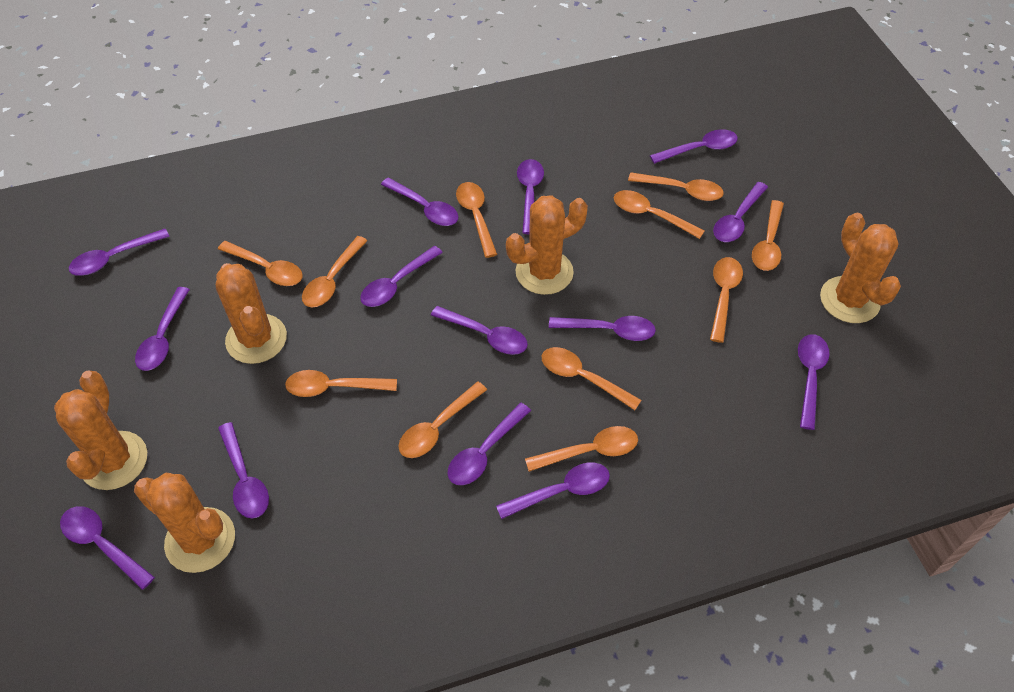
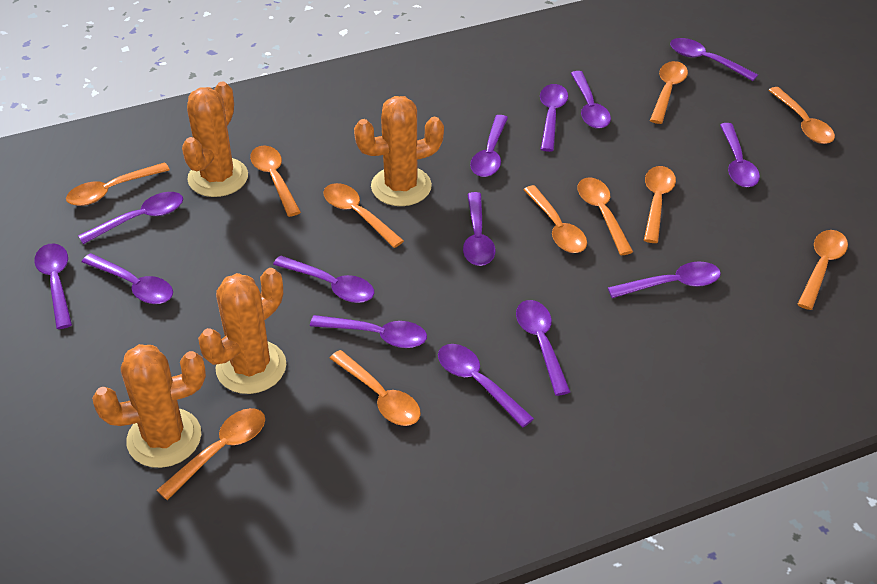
orange cactus: [54,371,147,490] [134,473,235,573] [216,263,287,364] [506,195,588,295] [820,213,901,323] = 5 -> [92,344,206,468] [182,81,248,197] [198,268,286,394] [354,96,444,206] = 4

